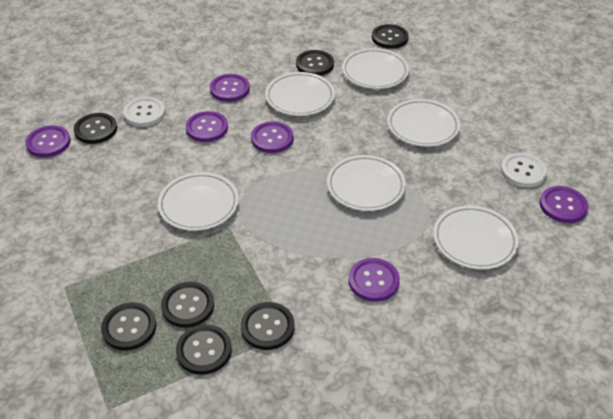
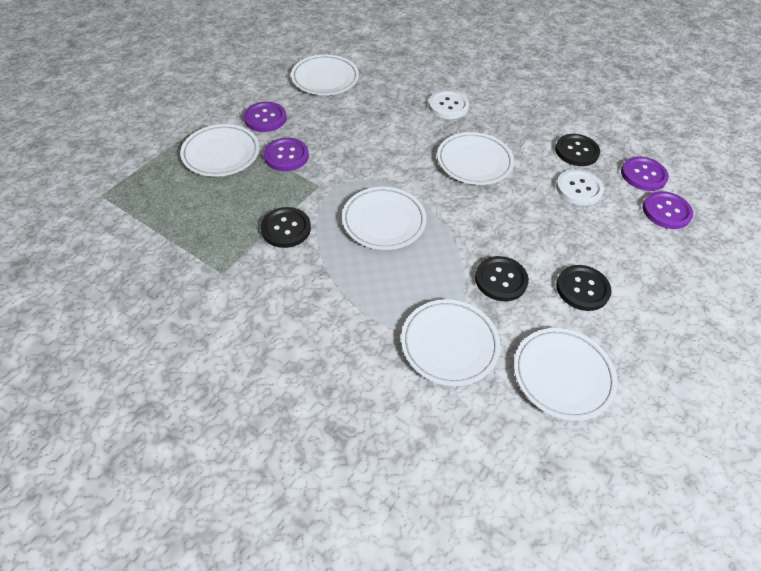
black button: [74,113,117,144] [101,302,156,351] [161,282,214,328] [176,324,232,375] [241,302,294,350] [296,50,334,76] [372,24,409,49] = 7 -> [261,207,311,248] [475,256,529,301] [555,134,600,166] [556,265,612,311] = 4
purple button: [26,125,71,157] [186,111,228,142] [210,74,250,102] [251,121,294,153] [349,258,400,302] [540,186,589,223] = 6 -> [244,102,287,132] [264,138,309,171] [621,156,669,191] [643,191,693,229] = 4

